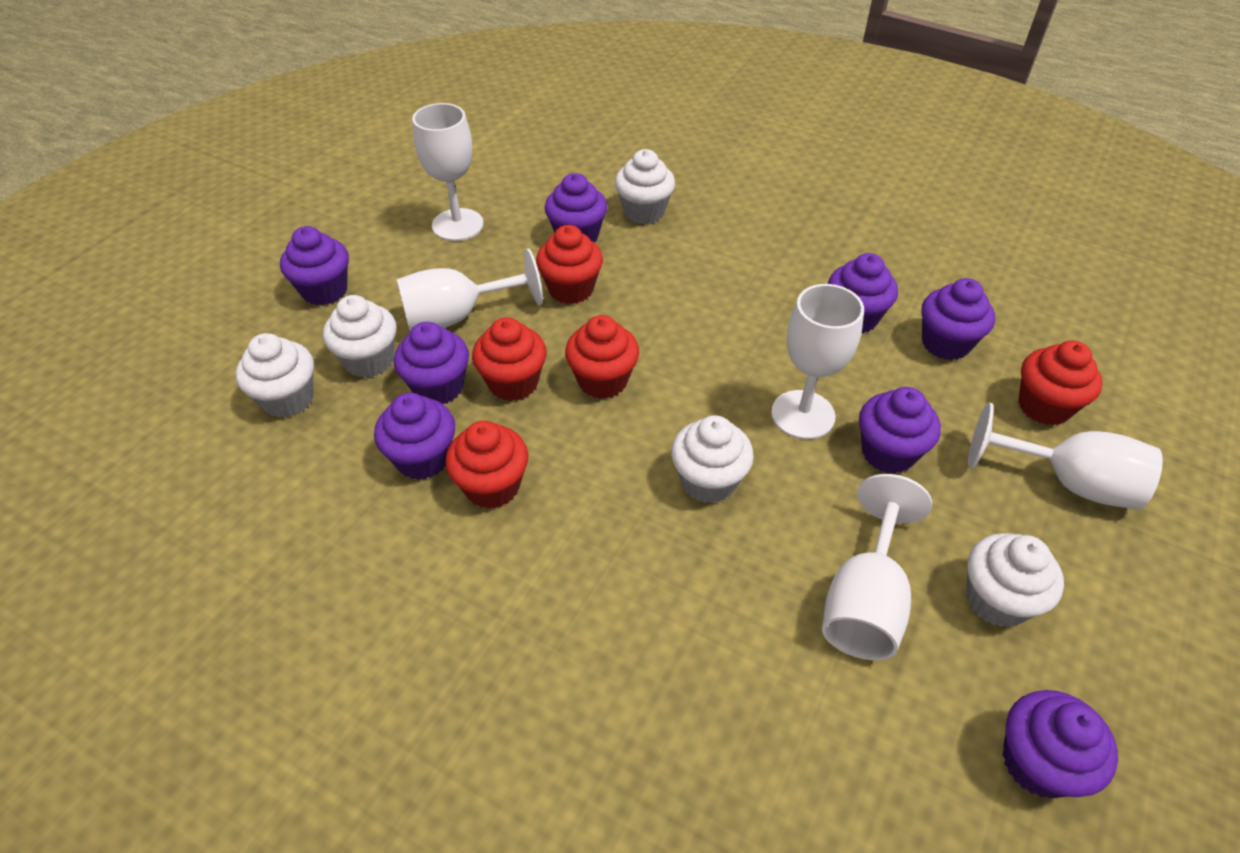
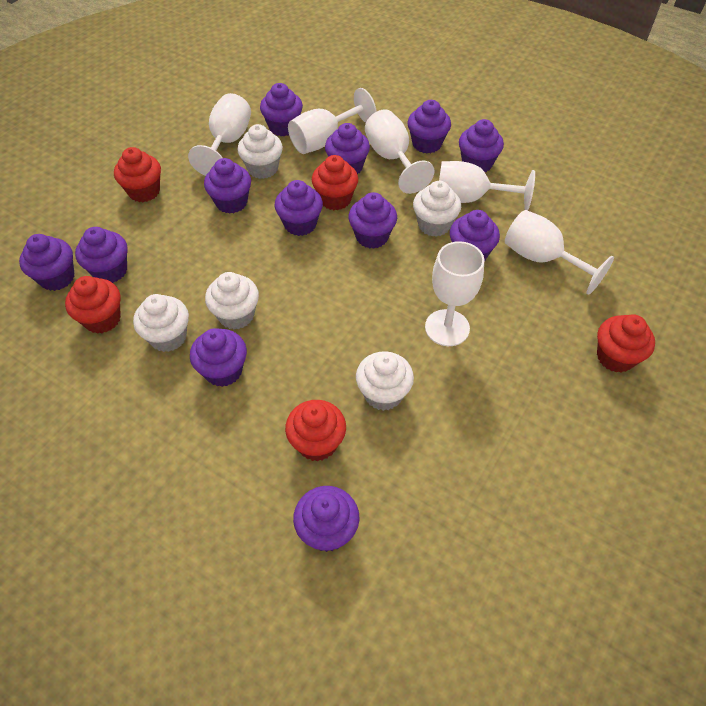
purple cupcake: [280,226,349,306] [374,393,455,480] [394,322,469,404] [545,173,607,243] [828,253,898,334] [859,387,941,474] [922,278,995,360] [1003,690,1118,798] = 8 -> [19,234,74,291] [75,227,128,283] [190,328,247,387] [204,158,251,214] [260,83,303,136] [275,180,323,236] [293,486,359,552] [325,123,370,175] [348,192,397,249] [408,100,451,153] [450,210,500,261] [459,119,504,172] = 12
white goblet: [396,248,543,331] [412,103,484,241] [771,284,864,439] [822,474,932,660] [968,403,1163,510] = 5 -> [188,93,251,176] [288,88,377,154] [365,109,434,194] [425,241,484,346] [439,161,535,210] [505,210,614,295] = 6

